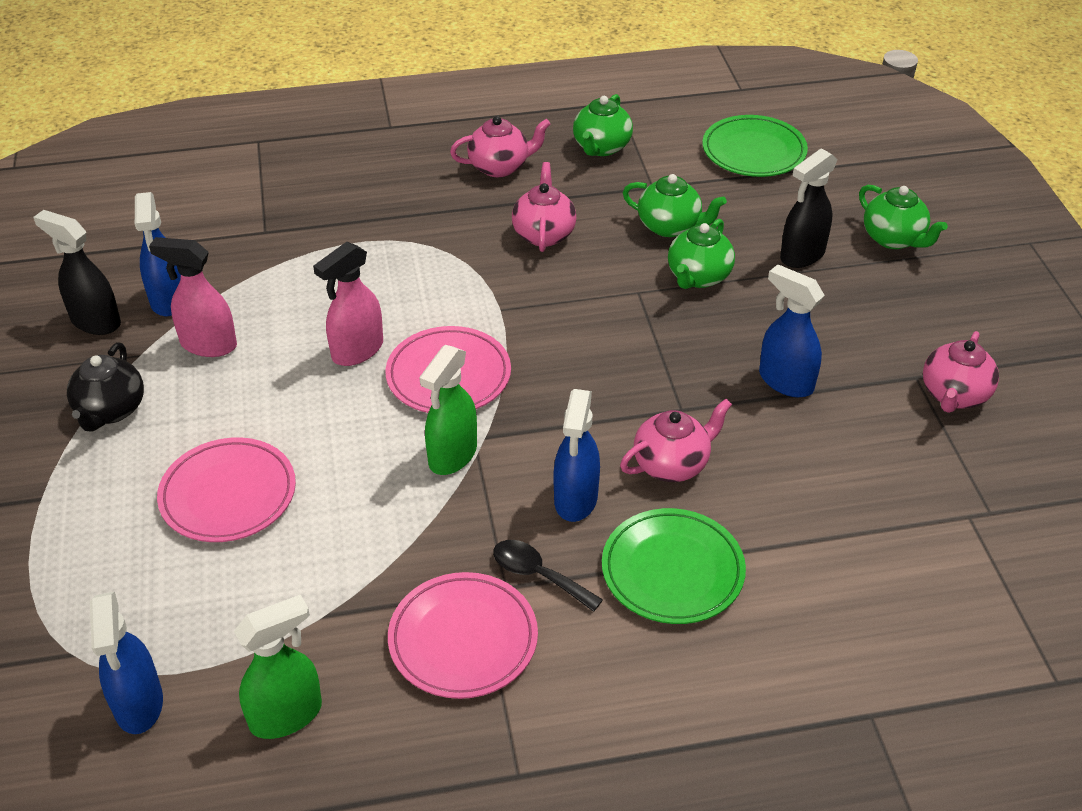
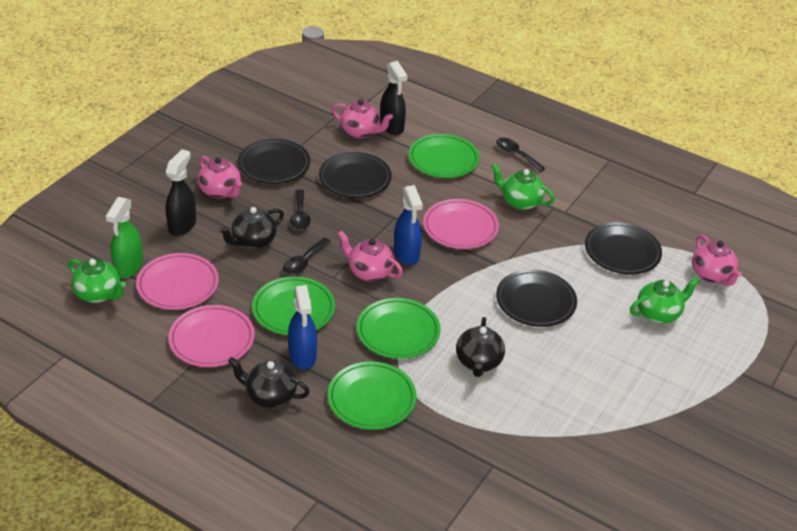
black plate: none = 0 -> [238,139,310,184] [319,152,392,198] [496,269,577,327] [585,222,662,274] = 4
black spoon: [493,540,603,612] = 1 -> [283,237,331,275] [290,190,311,230] [496,138,545,172] = 3
black teapot: [67,342,144,431] = 1 -> [219,207,284,249] [228,357,310,408] [456,317,505,377] = 3
blue spray bottle: [90,592,163,734] [135,192,181,316] [553,389,600,522] [759,264,825,397] = 4 -> [288,285,317,369] [394,185,423,265] = 2
green plate: [602,508,746,624] [702,115,808,177] = 2 -> [252,276,335,335] [328,361,417,430] [357,298,440,359] [409,134,480,178] = 4
green spray bottle: [234,594,322,739] [419,345,477,475] = 2 -> [105,197,143,278] = 1
green teapot: [573,94,633,156] [623,174,727,237] [668,219,735,289] [859,185,948,249] = 4 -> [68,259,126,303] [491,163,555,210] [630,277,700,323] = 3
pink spray bottle: [149,237,237,357] [313,242,383,366] = 2 -> none = 0

